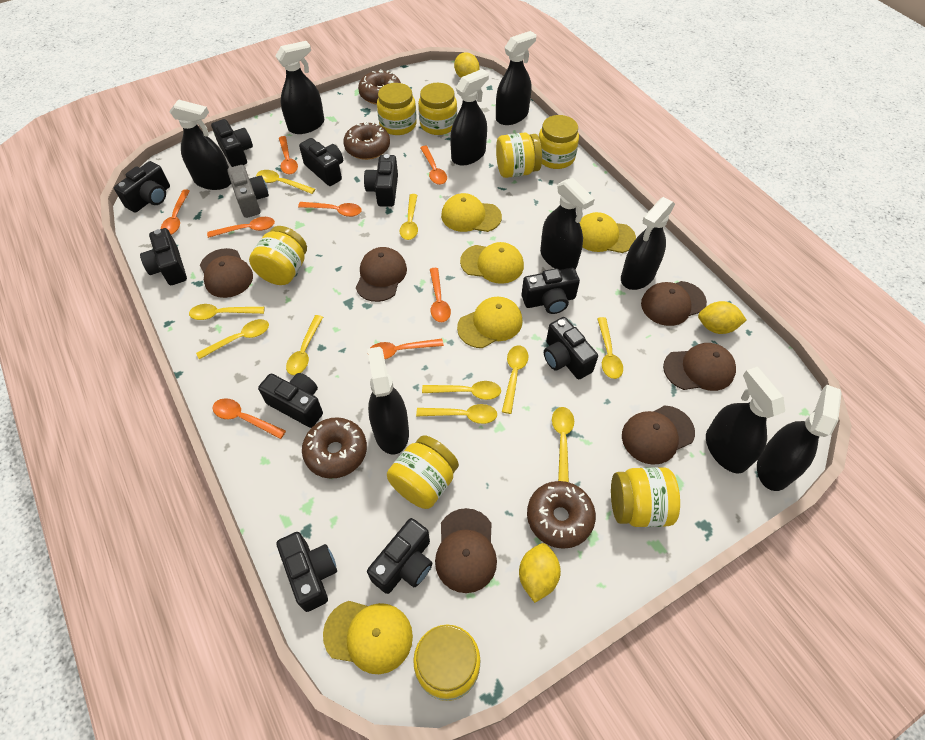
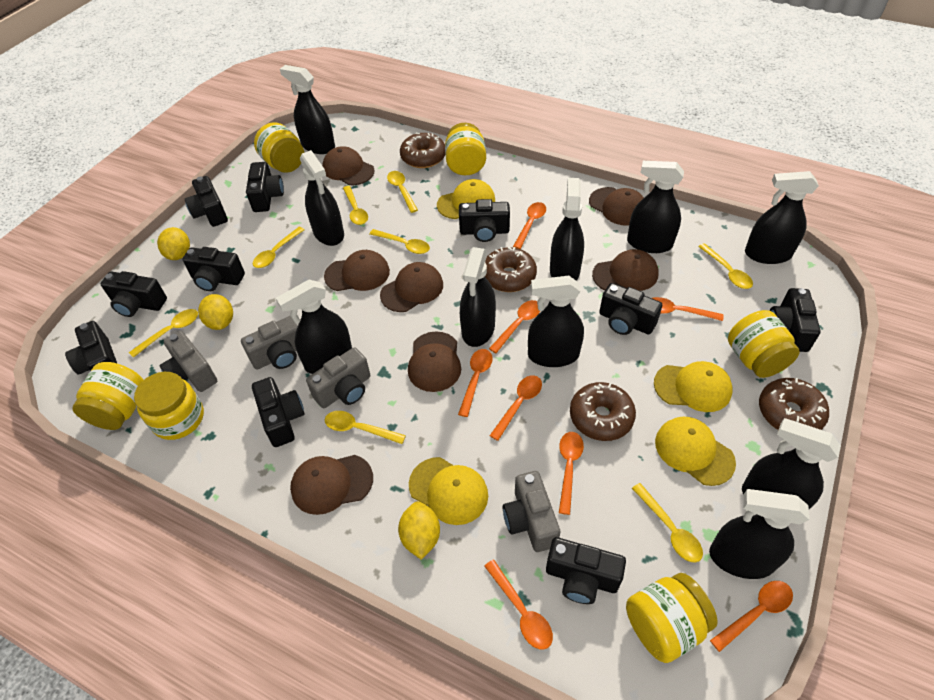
black spray bottle: [169,99,231,190] [276,41,324,134] [367,347,409,455] [450,69,489,165] [496,31,536,125] [540,178,595,270] [621,197,675,290] [706,367,785,474] [757,385,841,491] = 9 -> [276,280,352,374] [280,65,335,154] [300,150,344,246] [460,247,496,347] [528,276,584,367] [550,178,584,281] [627,161,684,253] [709,489,809,579] [742,418,841,509] [745,171,819,264] = 10
brown cap: [200,248,253,298] [356,247,407,302] [435,508,497,593] [622,405,695,465] [641,281,707,326] [663,343,736,391] = 6 -> [290,455,373,515] [322,146,375,185] [324,250,390,291] [380,262,443,312] [408,331,461,392] [589,187,644,226] [592,249,659,291] = 7
grey camera: [227,165,269,218] = 1 -> [159,331,217,392] [241,315,299,370] [306,347,370,408] [503,471,560,552] = 4
yellow cap: [323,601,413,674] [441,193,502,232] [457,297,523,348] [460,242,524,284] [580,212,636,253] = 5 -> [409,457,488,525] [437,179,495,219] [654,361,733,412] [655,417,736,486] = 4
yellow jar: [249,226,307,285] [377,83,417,135] [387,435,459,509] [413,625,481,701] [418,83,457,135] [496,133,542,178] [539,115,579,169] [611,467,680,527] = 8 -> [72,362,143,430] [134,372,204,440] [254,122,304,173] [445,123,486,175] [626,573,718,663] [728,310,800,378] = 6
yellow spoon: [189,304,264,320] [196,319,269,359] [256,170,315,194] [286,315,323,375] [400,194,418,240] [416,404,497,424] [422,381,501,400] [502,346,528,414] [552,407,574,482] [597,317,623,379] = 10 -> [129,309,198,358] [253,227,304,268] [325,411,406,444] [343,186,368,225] [369,229,430,254] [387,171,418,213] [632,483,703,563] [698,243,753,289] = 8

